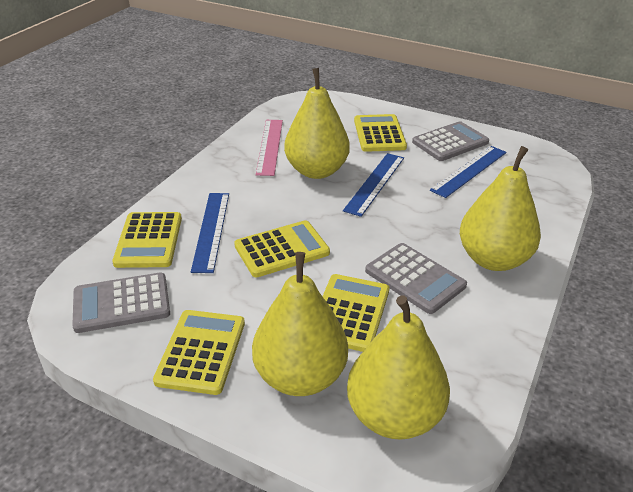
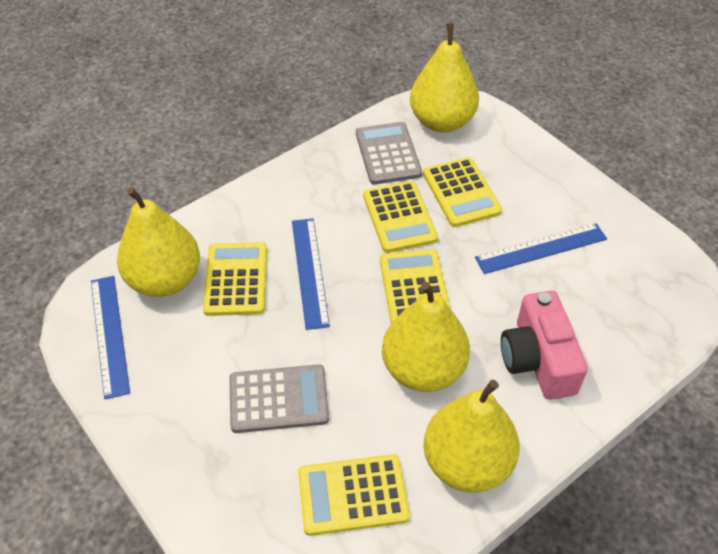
grey calculator: [72,273,170,333] [365,243,467,314] [412,121,489,161] = 3 -> [229,365,329,433] [356,122,422,185] = 2
pink camera: none = 0 -> [501,291,588,400] = 1
pink ruler: [256,120,283,176] = 1 -> none = 0

